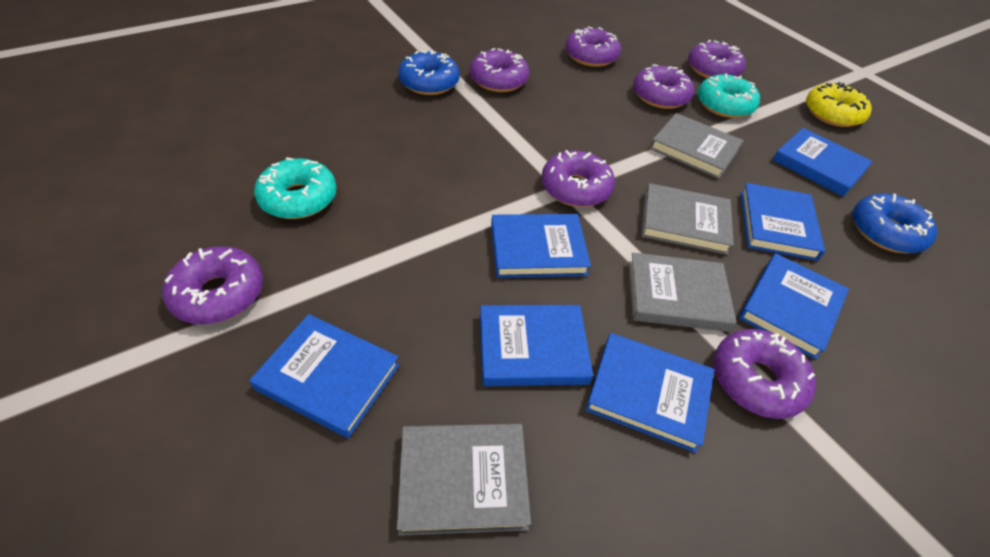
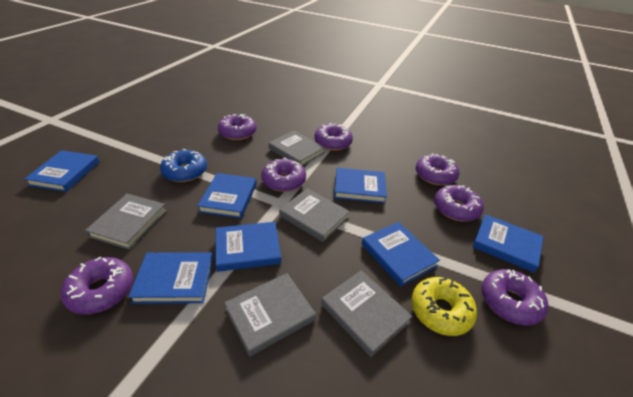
blue donut: [398,51,460,95] [852,193,937,253] = 2 -> [160,149,207,182] = 1
grey book: [397,424,531,536] [628,253,737,332] [641,183,734,255] [650,113,744,179] = 4 -> [85,194,167,250] [224,273,316,356] [269,131,325,166] [279,188,350,242] [321,270,412,357] = 5
turquoise donut: [254,157,337,219] [697,73,760,118] = 2 -> none = 0

